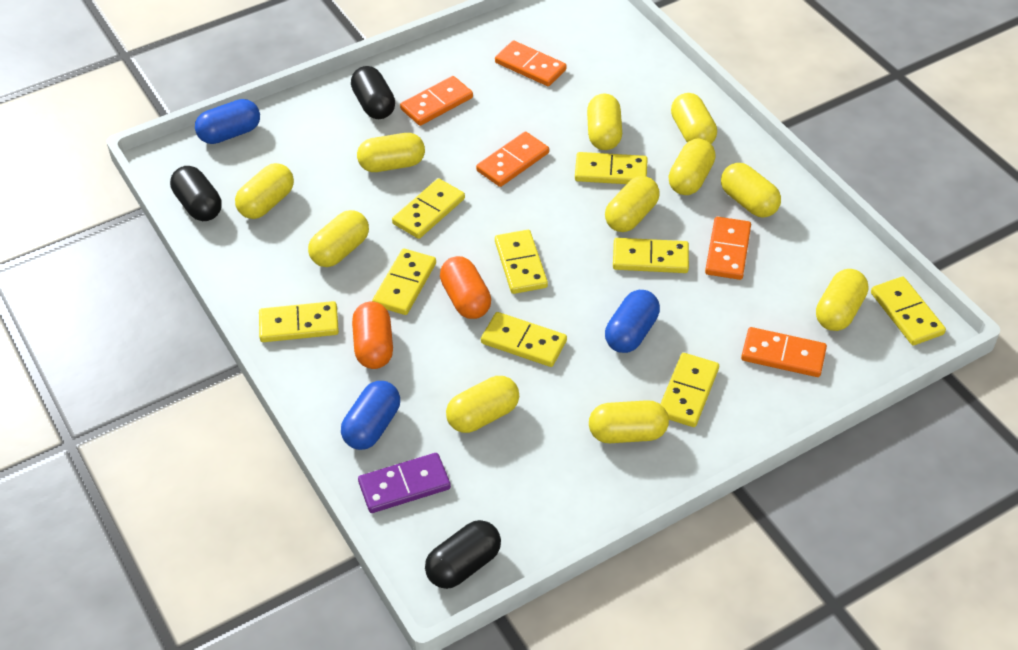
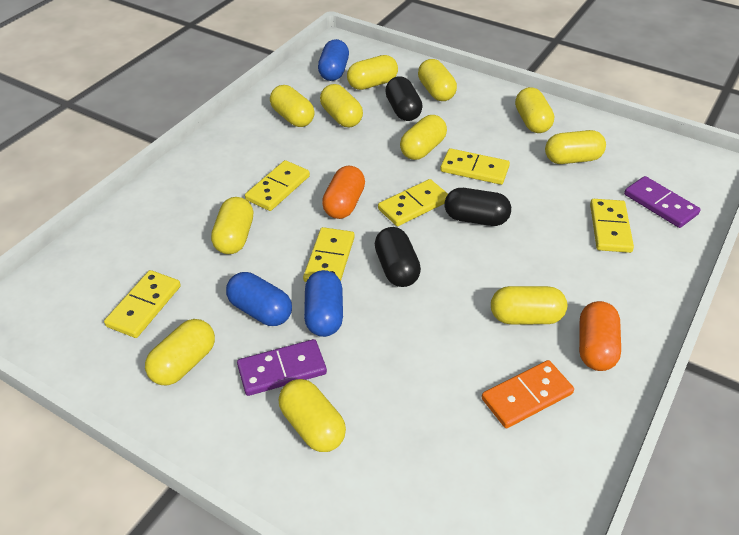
orange domino: [400,76,473,126] [476,132,549,187] [495,40,567,86] [705,217,751,280] [741,327,827,377] = 5 -> [482,360,574,428] = 1
purple domino: [358,453,451,513] = 1 -> [237,339,327,396] [624,176,701,228] = 2
yellow domino: [259,301,339,342] [372,248,436,315] [392,178,465,239] [481,312,567,367] [495,230,548,294] [575,152,648,184] [613,238,689,273] [660,353,719,427] [871,276,946,345] = 9 -> [104,270,181,338] [245,160,310,211] [303,227,355,282] [378,179,448,226] [440,148,510,185] [590,199,634,253] = 6

